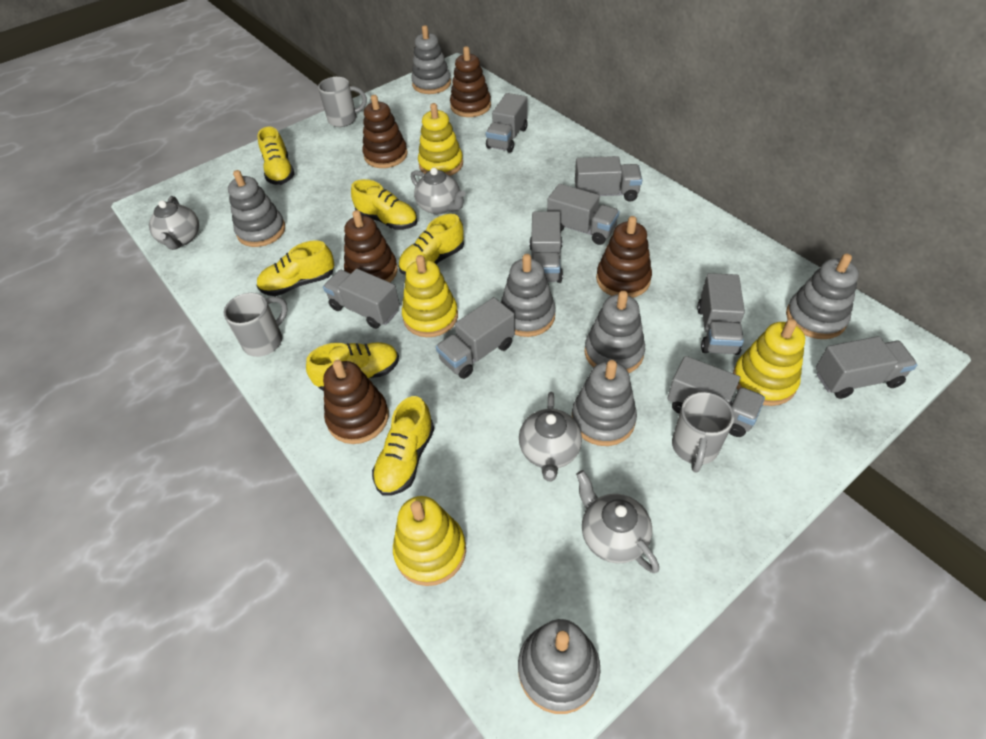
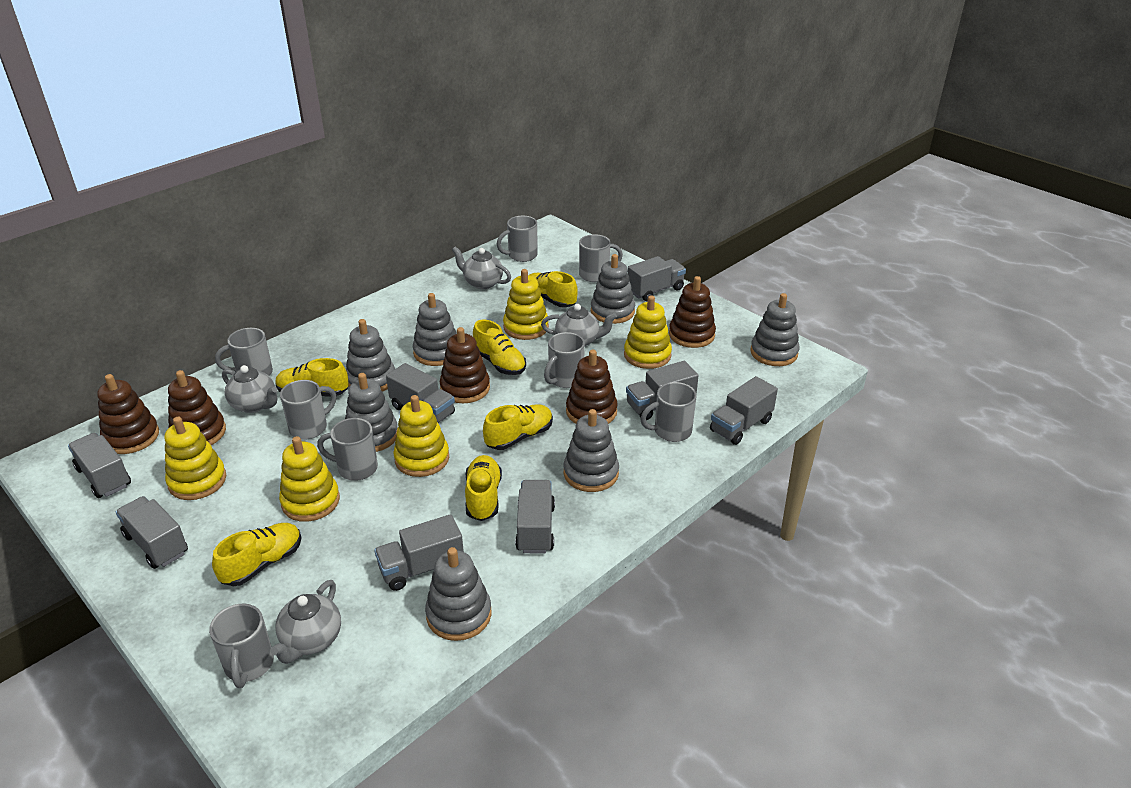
grey mug: [224,293,288,357] [318,77,367,127] [672,392,734,473] = 3 -> [209,604,274,688] [215,328,273,376] [280,380,336,439] [317,418,378,481] [497,216,538,262] [544,332,585,388] [579,234,623,282] [640,382,697,442] = 8
grey truck: [323,269,400,329] [436,297,515,379] [486,93,528,153] [529,211,563,283] [547,184,620,245] [575,156,642,202] [667,356,765,437] [697,273,745,355] [816,336,917,399] = 9 -> [68,433,131,498] [116,496,188,569] [374,514,464,591] [386,363,455,423] [515,480,555,553] [626,361,699,420] [628,256,686,301] [710,376,778,445] = 8
yellow stacking toy: [393,496,466,586] [402,255,458,337] [418,103,463,176] [733,319,805,406] = 4 -> [165,417,226,500] [279,436,340,522] [393,395,449,477] [503,269,549,340] [624,295,672,369] = 5

